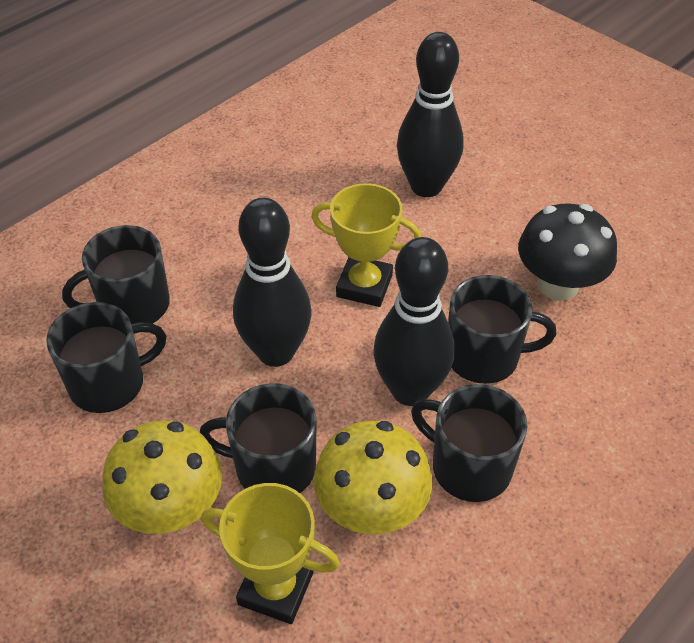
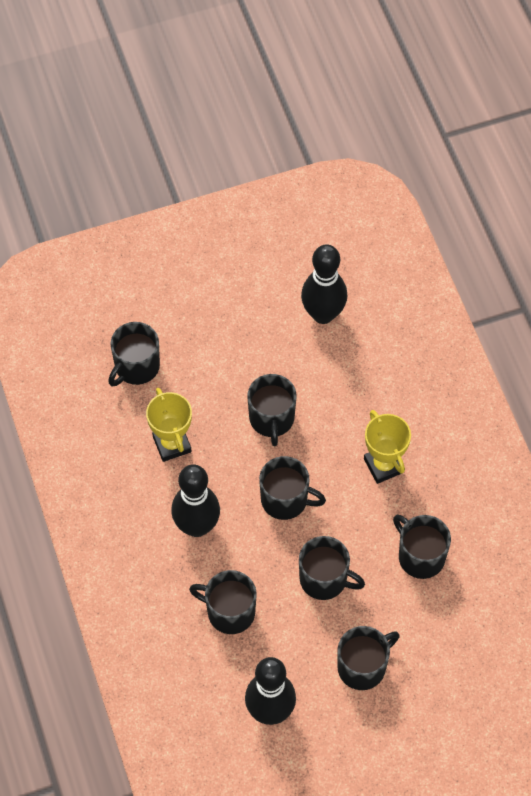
black mug: [46,302,166,413] [62,225,170,324] [200,383,317,493] [411,384,527,502] [448,275,557,384] = 5 -> [108,322,160,386] [189,570,257,634] [247,374,297,446] [259,456,326,520] [299,536,365,600] [337,626,399,690] [393,515,451,579] = 7
black mushroom: [518,203,617,301] = 1 -> none = 0
yellow mushroom: [102,420,222,534] [314,421,432,534] = 2 -> none = 0

